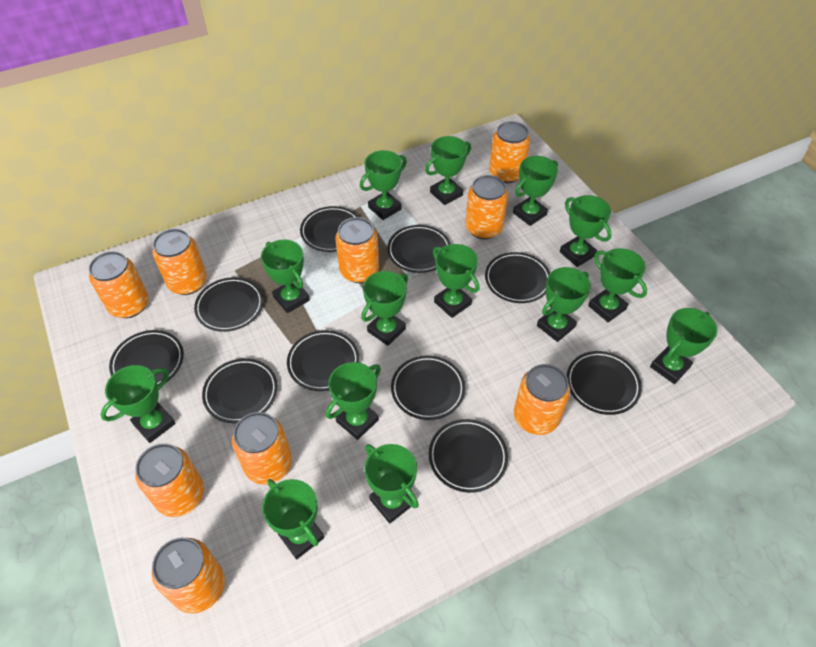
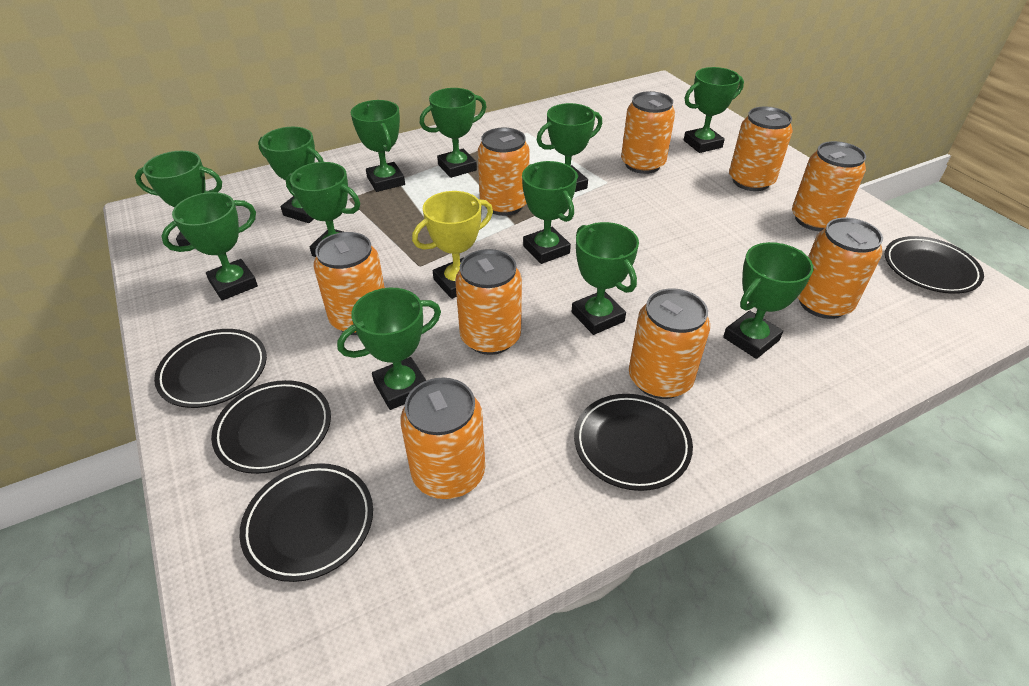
black plate: [109,330,184,384] [194,277,263,332] [202,358,278,423] [287,330,359,391] [300,206,359,252] [387,225,450,273] [391,355,465,420] [429,419,508,493] [485,252,550,303] [566,351,642,415] = 10 -> [154,329,267,408] [211,380,331,474] [239,463,373,582] [574,394,693,491] [885,236,984,294] = 5
green trophy: [100,365,176,443] [261,239,310,313] [262,479,324,559] [326,362,381,440] [360,150,407,220] [361,271,408,346] [364,444,419,523] [425,136,471,205] [433,244,480,318] [513,156,558,226] [537,267,591,342] [560,195,612,267] [588,248,647,322] [650,308,717,384] = 14 -> [135,151,222,246] [161,192,258,301] [258,127,324,223] [286,162,360,257] [337,288,441,410] [351,100,405,192] [420,88,486,178] [522,161,577,264] [537,103,602,192] [572,222,639,335] [684,67,744,153] [723,242,813,359] = 12
yellow trophy: none = 0 -> [412,191,493,299] = 1

